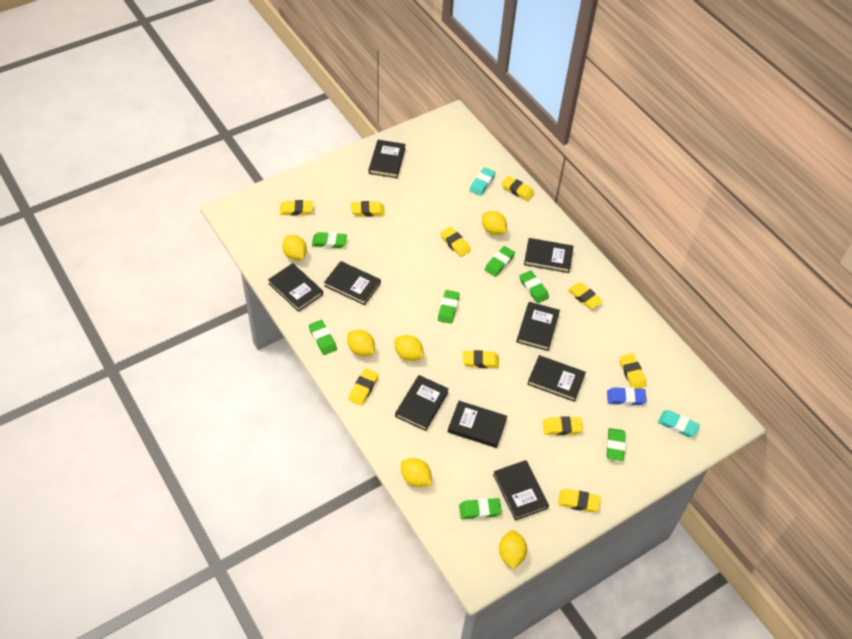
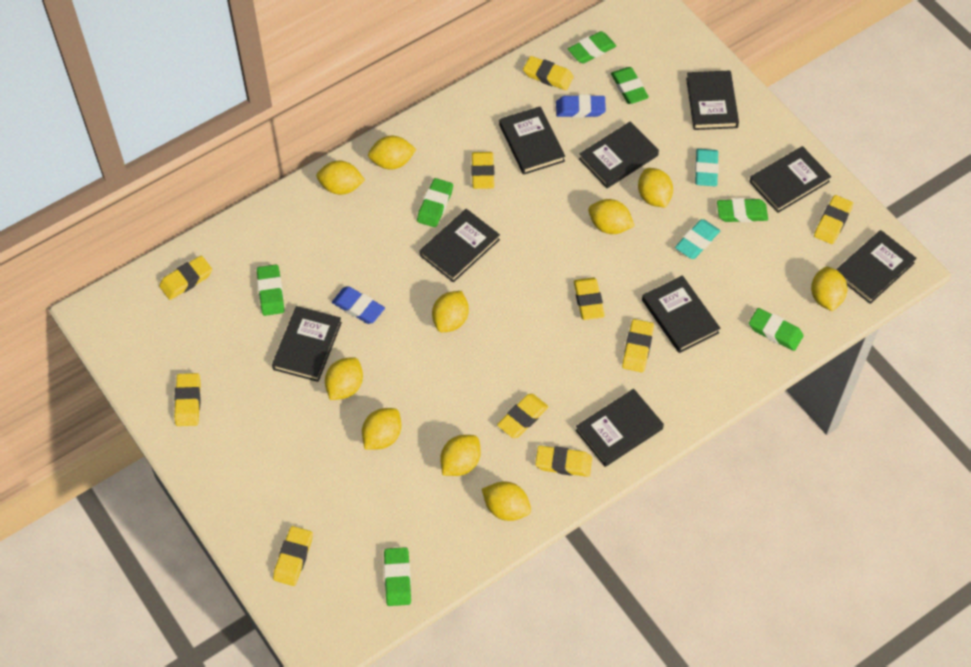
blue eraser: [607,387,647,405] = 1 -> [332,286,385,324] [556,94,606,118] = 2
yellow lemon: [282,235,307,260] [347,330,375,356] [394,335,424,361] [401,458,432,487] [482,211,507,235] [499,530,527,569] = 6 -> [316,161,365,195] [325,357,363,400] [362,408,401,450] [368,136,416,170] [432,291,469,332] [440,435,481,476] [482,481,531,521] [588,199,634,234] [638,168,673,208] [811,267,847,311] = 10

